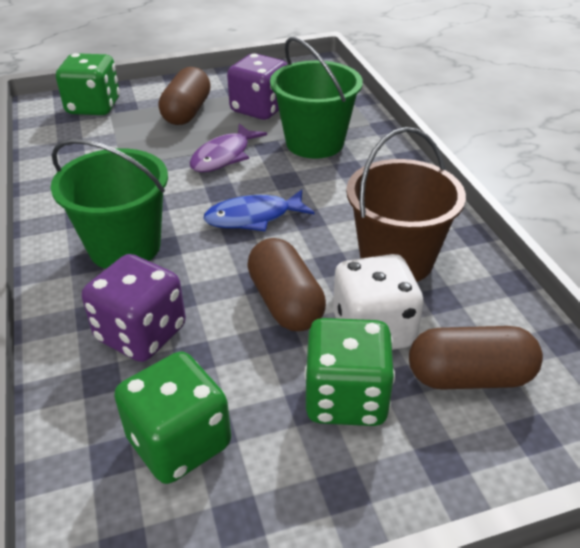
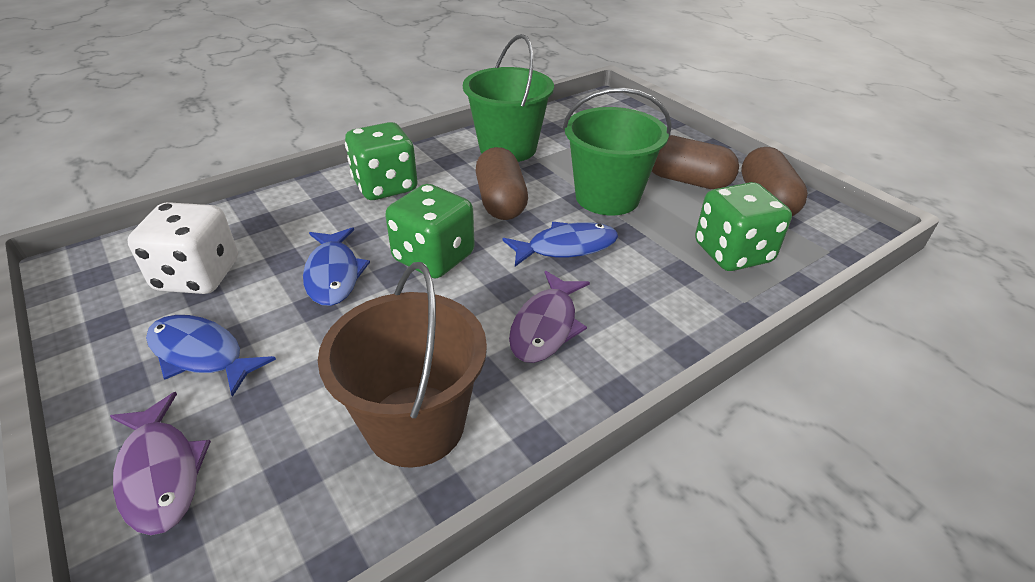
blue fish: [203,190,315,231] = 1 -> [146,315,276,397] [303,227,370,306] [502,222,618,267] = 3
purple dice: [82,254,186,362] [227,53,288,120] = 2 -> none = 0
purple fish: [190,123,267,172] = 1 -> [110,392,211,535] [509,271,590,363] = 2

